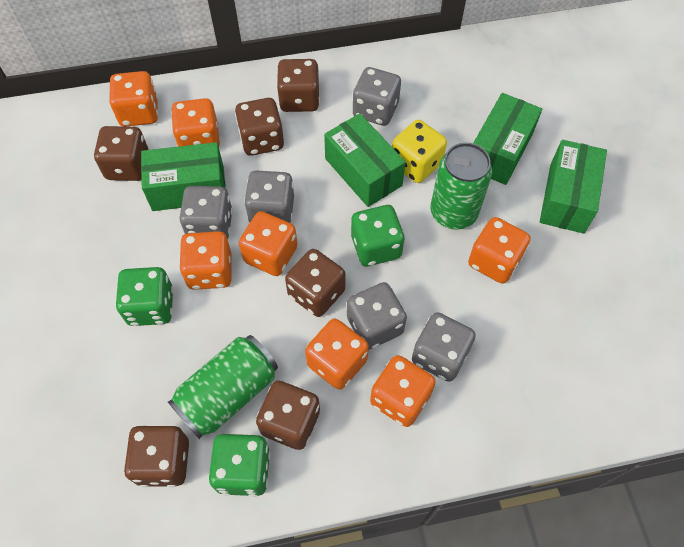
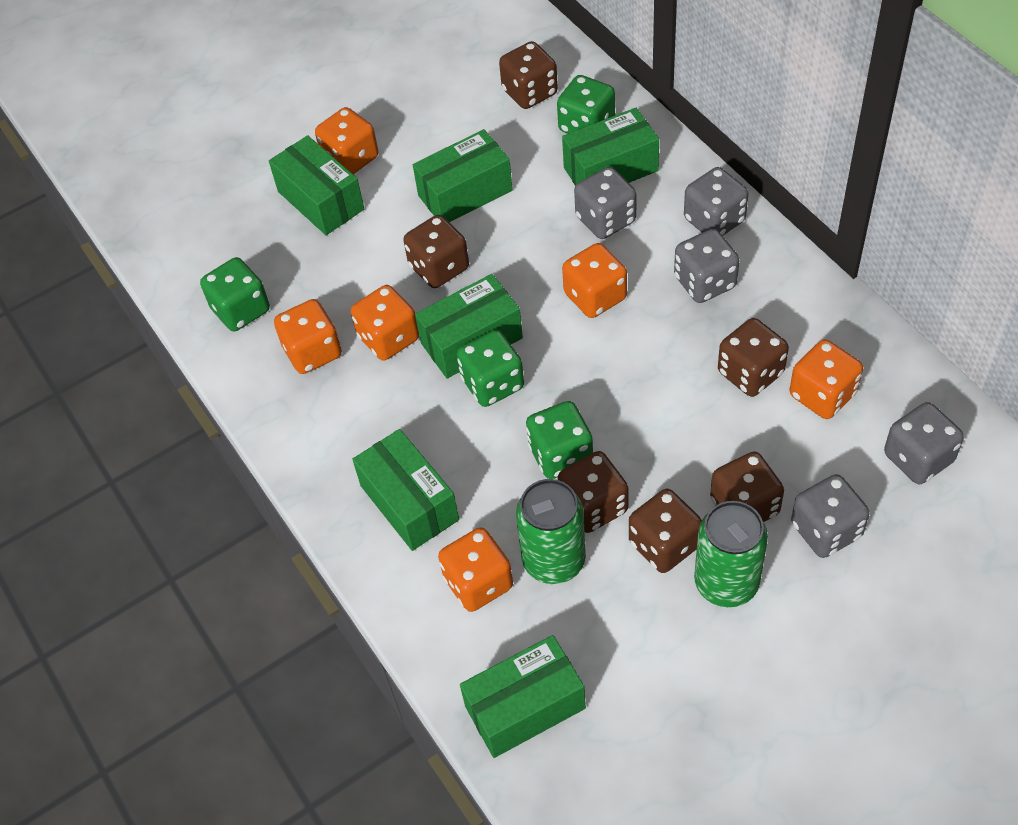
green box: [141,142,225,211] [324,113,406,207] [473,93,542,185] [540,140,607,234] = 4 -> [269,135,364,235] [352,429,459,551] [413,129,513,222] [415,274,523,378] [460,635,586,758] [562,108,659,186] = 6
green dice: [115,267,174,326] [208,434,270,497] [351,205,405,266] = 3 -> [200,257,270,331] [457,330,524,407] [526,401,593,479] [557,75,615,134] = 4
orange dice: [109,71,158,127] [171,98,220,147] [179,231,232,290] [239,211,297,276] [305,319,369,390] [370,355,436,427] [468,217,530,284] = 7 -> [274,299,342,374] [315,107,378,174] [351,285,419,361] [438,527,513,612] [562,243,627,318] [790,339,863,419] = 6
yellow dice: [392,120,447,183] = 1 -> none = 0

